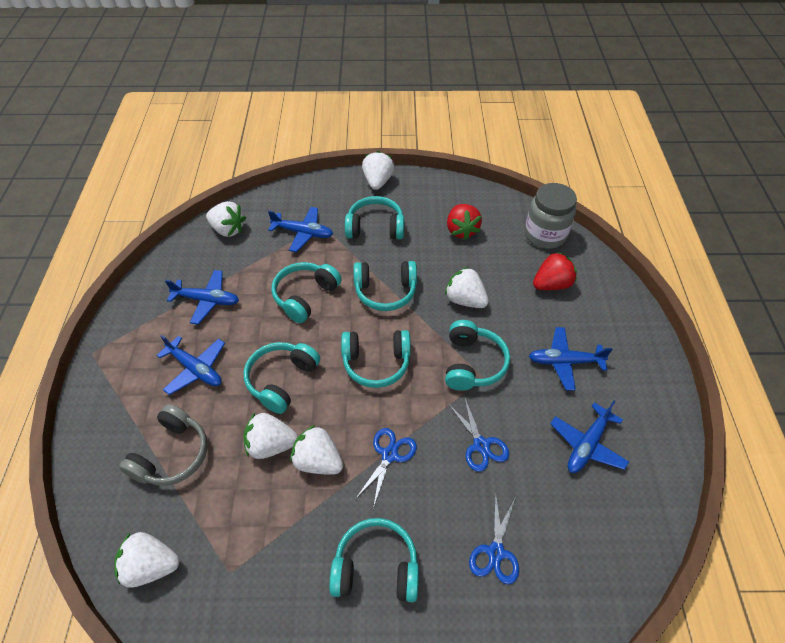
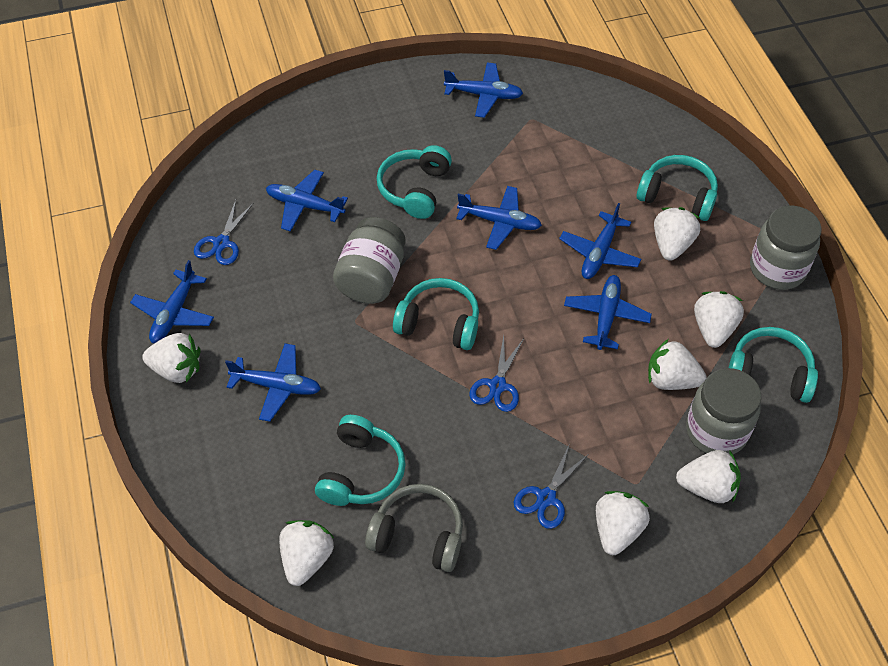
blue plane: [156,335,225,395] [165,270,239,325] [268,207,333,252] [529,327,613,391] [550,401,629,473] = 5 -> [130,260,214,343] [225,343,321,422] [266,170,348,232] [444,62,523,118] [456,186,542,250] [559,203,641,279] [564,275,652,350] = 7
grey jar: [525,183,577,249] = 1 -> [333,217,406,304] [686,368,761,454] [750,205,822,290] = 3
red strawberry: [447,204,482,240] [533,252,577,290] = 2 -> none = 0
turquoise headphones: [244,342,320,414] [271,262,342,323] [329,518,419,602] [341,330,411,388] [345,196,404,239] [353,261,417,311] [445,320,510,391] = 7 -> [315,415,406,506] [377,145,452,219] [393,278,479,350] [637,155,718,221] [729,327,818,403] = 5
white strawberry: [114,532,179,588] [206,201,246,237] [243,413,298,459] [290,425,343,475] [362,151,395,190] [445,267,489,308] = 6 -> [142,333,200,383] [279,520,334,586] [596,491,650,555] [648,339,707,390] [654,207,700,261] [676,450,741,503] [694,291,744,348] = 7

